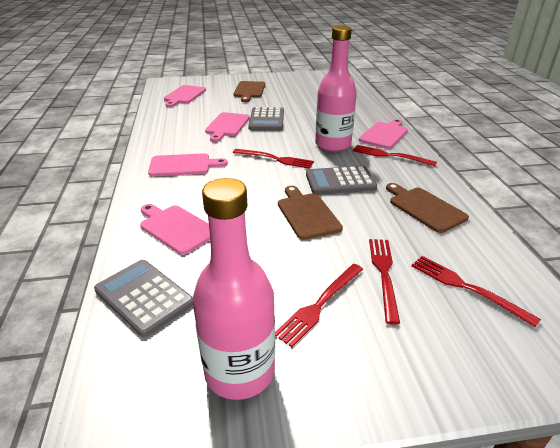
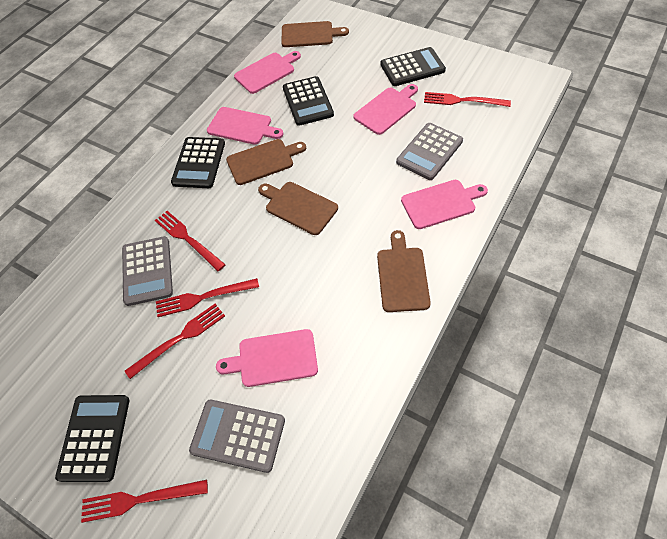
black calculator: none = 0 -> [55,395,129,482] [171,137,225,188] [283,76,334,126] [380,47,446,86] = 4
brown cutting board: [234,81,265,102] [278,186,343,240] [386,183,469,233] = 3 -> [226,139,306,185] [258,182,338,235] [281,21,349,47] [377,230,431,312] = 4
pink bottle: [192,178,275,400] [315,26,357,152] = 2 -> none = 0

